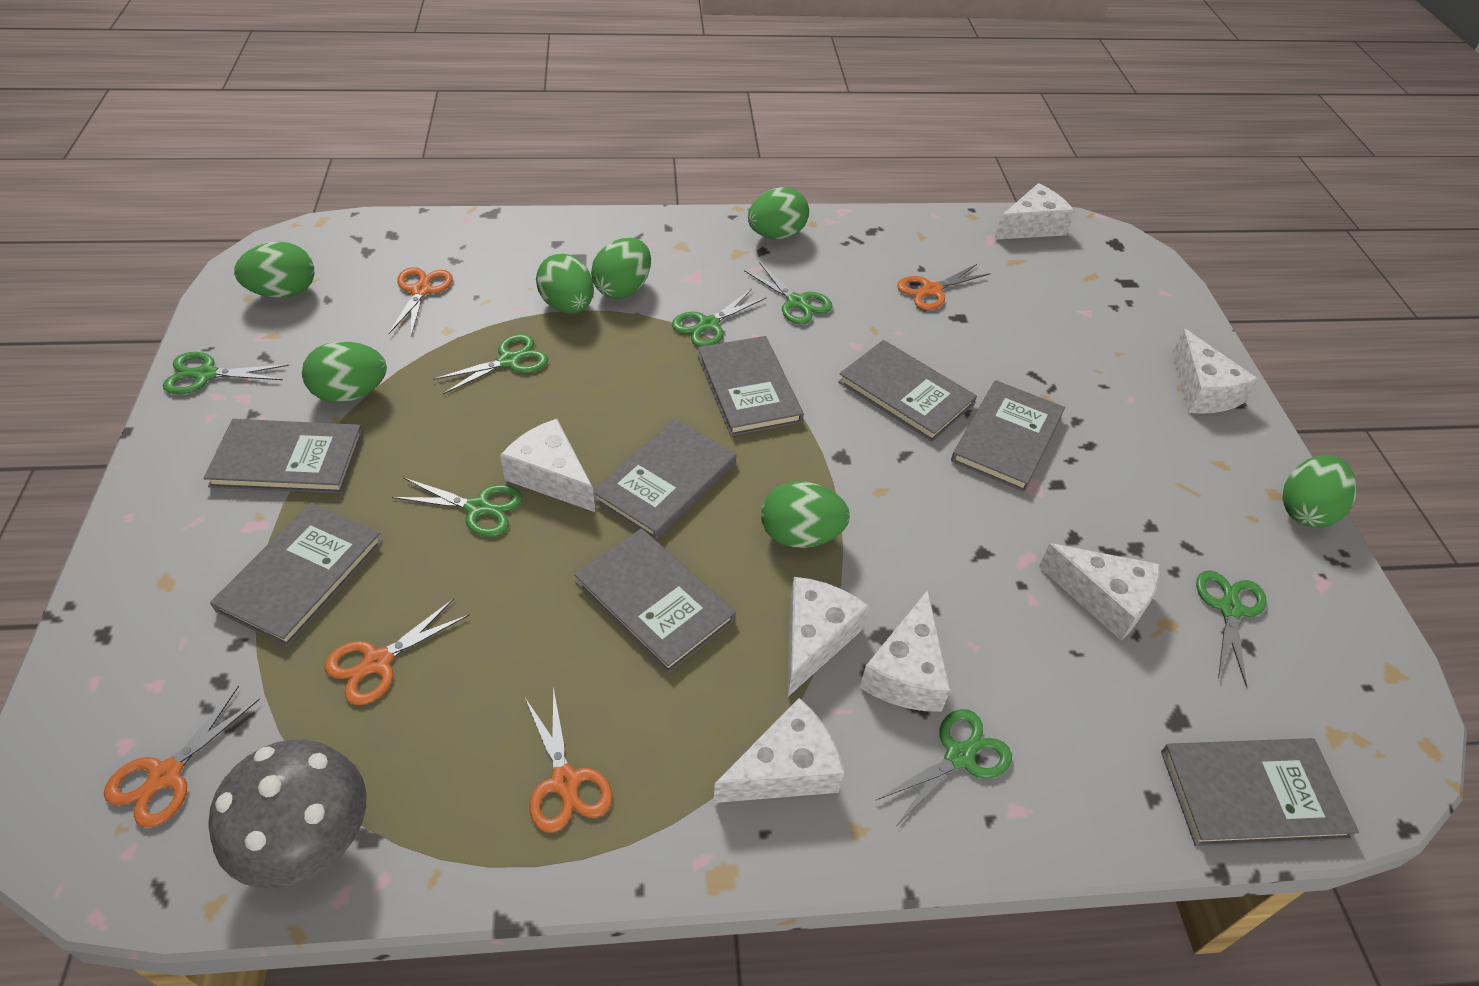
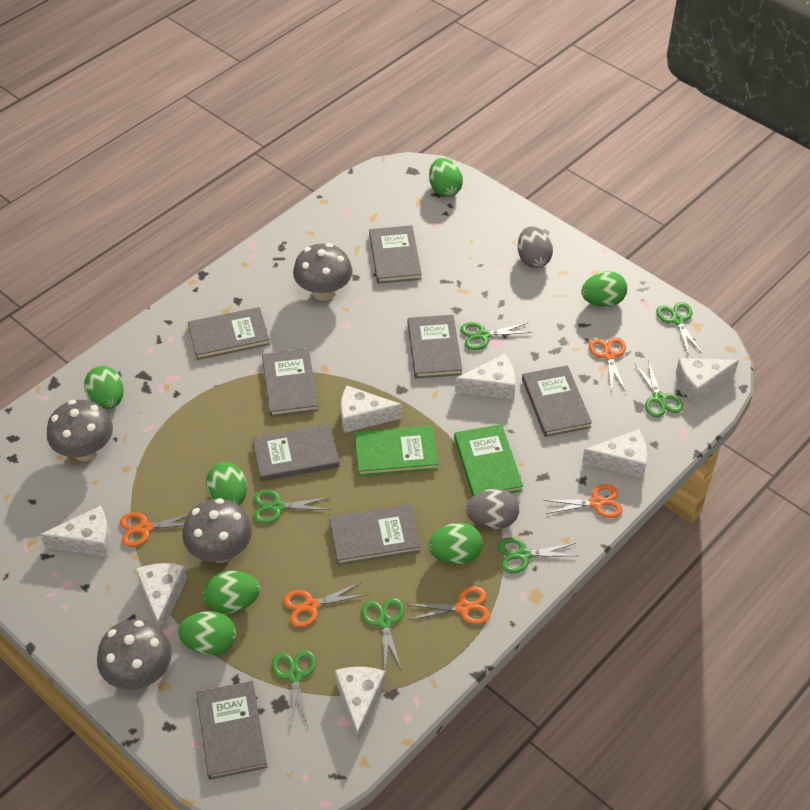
green book: none = 0 -> [354,425,439,476] [454,424,523,497] = 2
grey egg: none = 0 -> [466,489,519,529] [517,226,553,268] = 2
grey mushroom: [209,739,366,888] = 1 -> [47,400,113,461] [97,619,172,690] [182,498,252,563] [293,243,353,301] = 4

